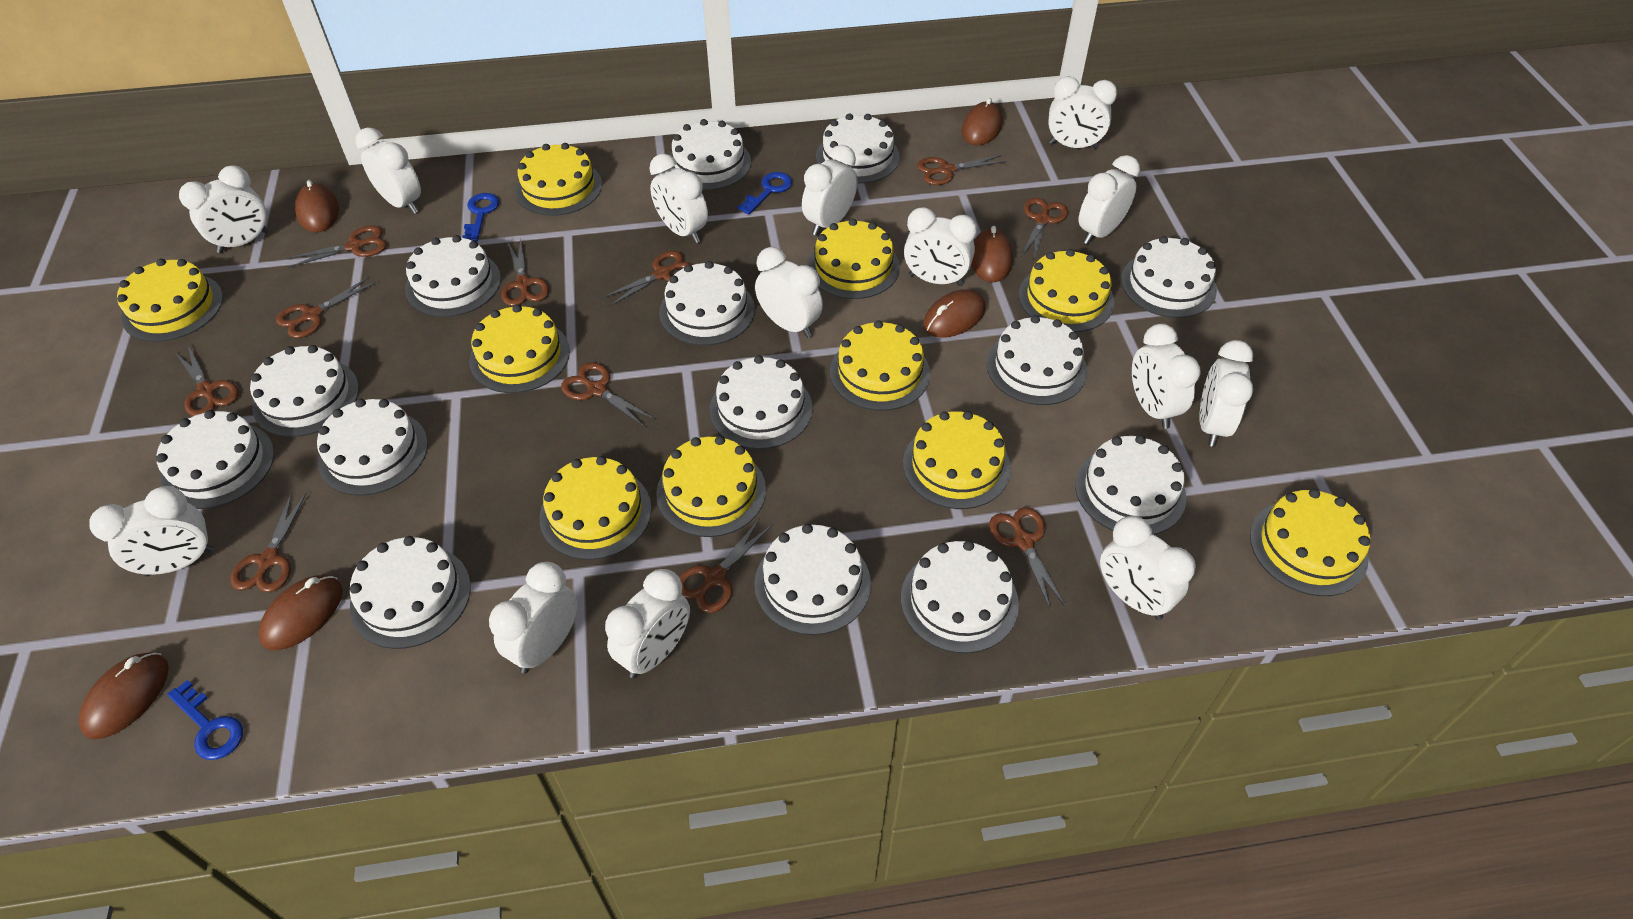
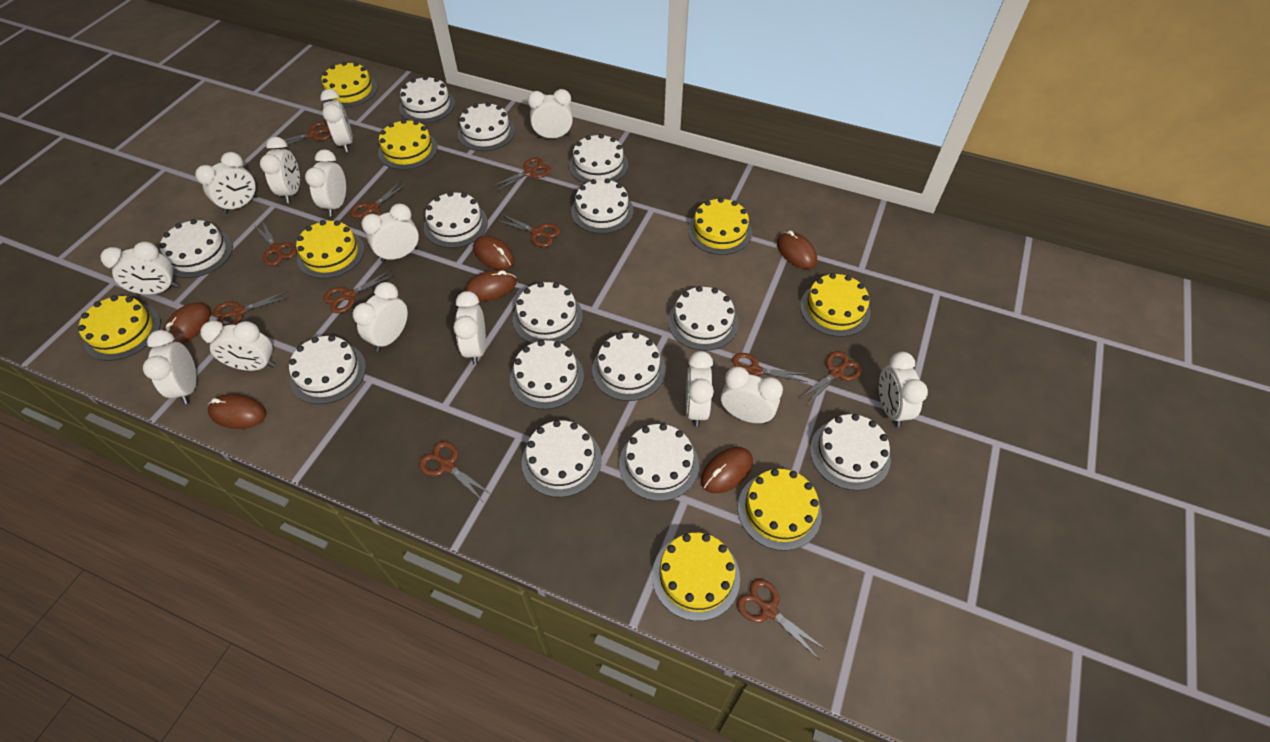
blue key: [167,680,243,760] [462,193,499,242] [737,172,792,215] = 3 -> none = 0
yellow cake: [117,259,223,342] [469,304,570,393] [515,143,602,216] [540,456,652,560] [656,436,766,537] [808,219,900,299] [830,320,930,411] [903,411,1011,509] [1019,249,1114,332] [1250,489,1370,596] = 10 -> [78,295,161,361] [296,220,365,279] [321,62,377,107] [378,119,438,170] [652,533,740,621] [688,198,752,255] [738,469,822,551] [800,273,871,337] = 8

